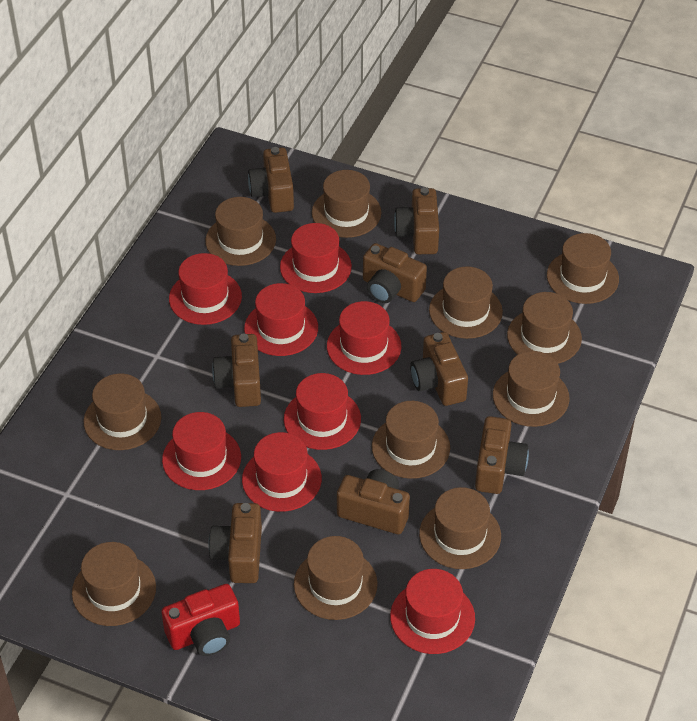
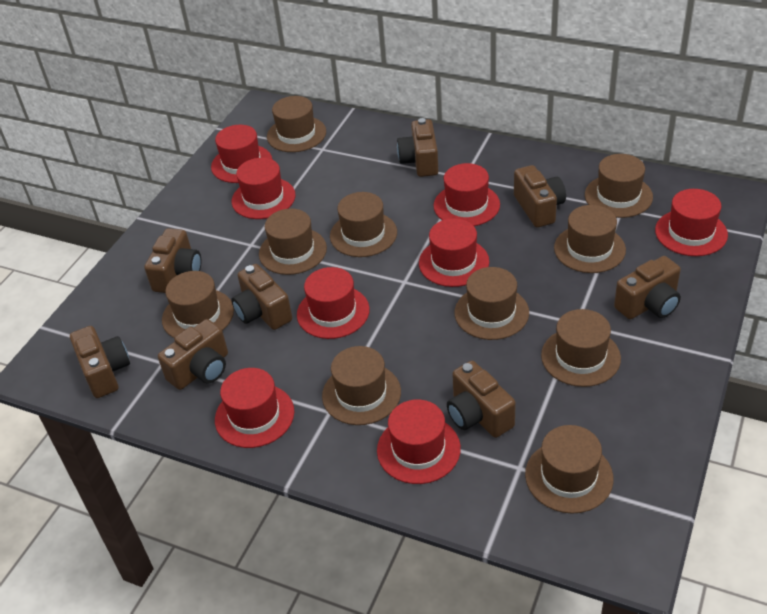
brown hat: [72,542,156,626] [83,373,161,450] [205,197,276,266] [294,536,378,620] [312,170,381,238] [372,401,450,479] [419,487,501,569] [429,266,503,339] [493,351,570,427] [507,292,582,364] [547,233,619,304] = 11 -> [162,271,234,338] [259,209,327,275] [267,96,326,152] [322,346,401,425] [330,192,397,257] [454,267,529,340] [525,425,613,514] [541,309,621,387] [554,205,626,273] [585,154,653,218] = 10
red camera: [161,584,240,656] = 1 -> none = 0

